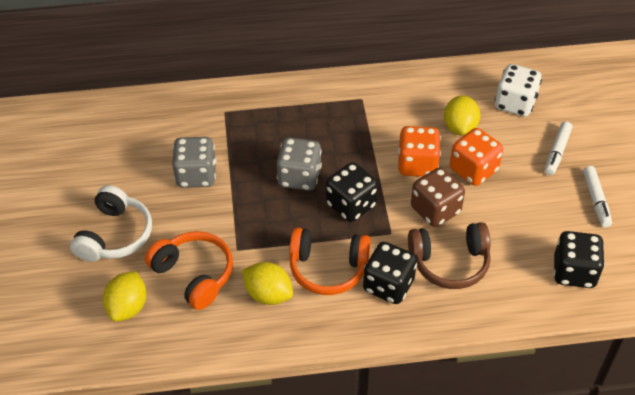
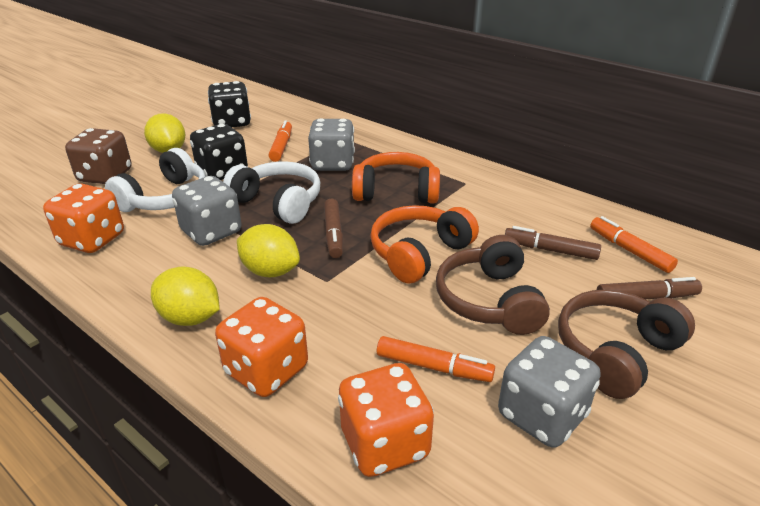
black dice: [326,162,378,222] [363,242,417,304] [554,231,605,288] = 3 -> [190,124,248,180] [208,81,251,127] = 2
brown headphones: [408,222,491,289] = 1 -> [436,235,550,335] [558,290,695,399] = 2
brown marker: none = 0 -> [324,199,343,258] [505,226,601,260] [597,277,702,299] = 3
grey dice: [172,137,216,188] [277,137,322,191] = 2 -> [172,176,242,246] [308,118,355,171] [498,336,601,448] = 3
orange dice: [398,126,441,177] [450,128,503,186] = 2 -> [43,183,124,253] [215,297,308,397] [338,363,434,477] = 3
orange marker: none = 0 -> [269,120,292,162] [377,336,495,382] [590,216,678,273] = 3
white dice: [495,64,542,117] = 1 -> none = 0
white headphones: [70,185,152,262] = 1 -> [105,148,206,212] [223,161,320,224] = 2
white marker: [545,121,572,175] [583,166,612,228] = 2 -> none = 0

